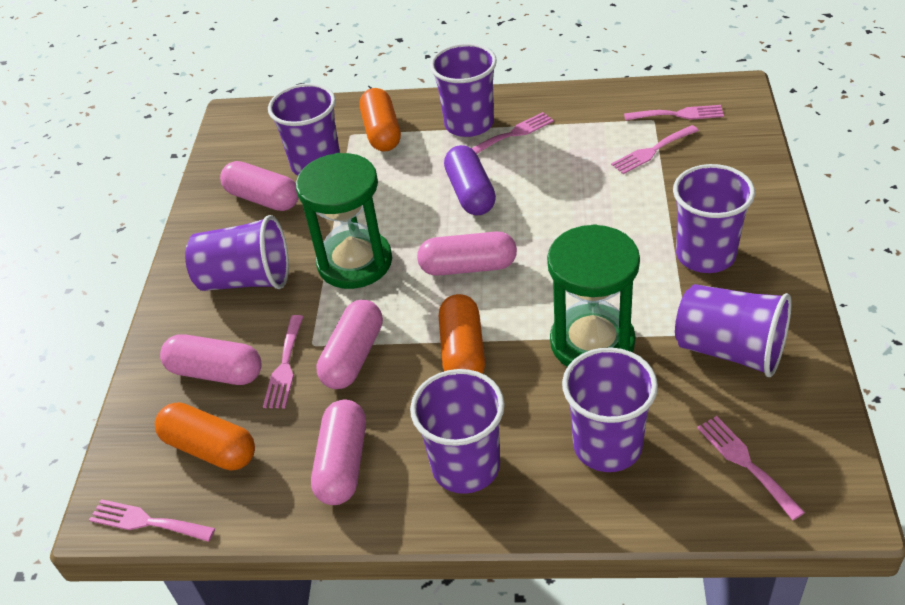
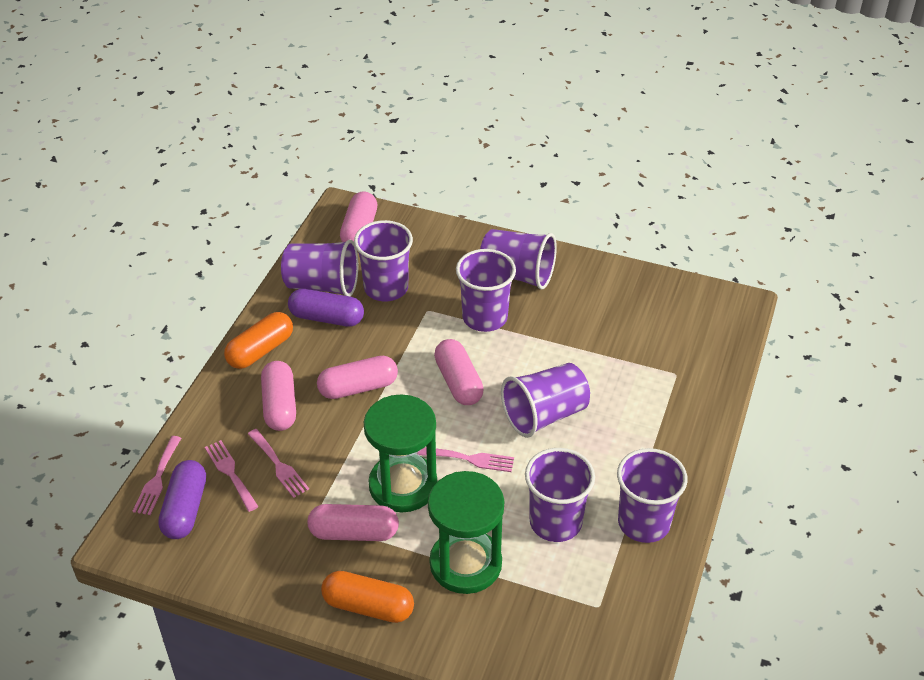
orange capsule: [155,402,255,471] [360,88,401,152] [439,294,485,374] = 3 -> [224,312,293,369] [321,571,414,623] = 2
pink fork: [89,499,215,542] [263,315,304,408] [472,112,554,154] [611,125,699,174] [624,105,724,121] [697,416,805,520] = 6 -> [133,436,181,515] [205,440,259,512] [248,429,309,498] [417,447,514,472] = 4
purple capsule: [444,145,496,216] = 1 -> [158,460,206,539] [288,289,364,327] = 2

